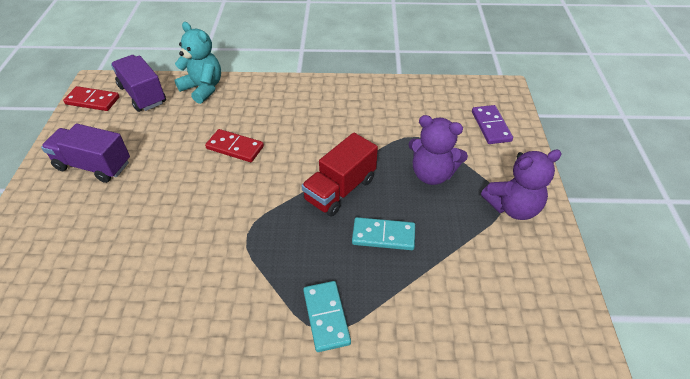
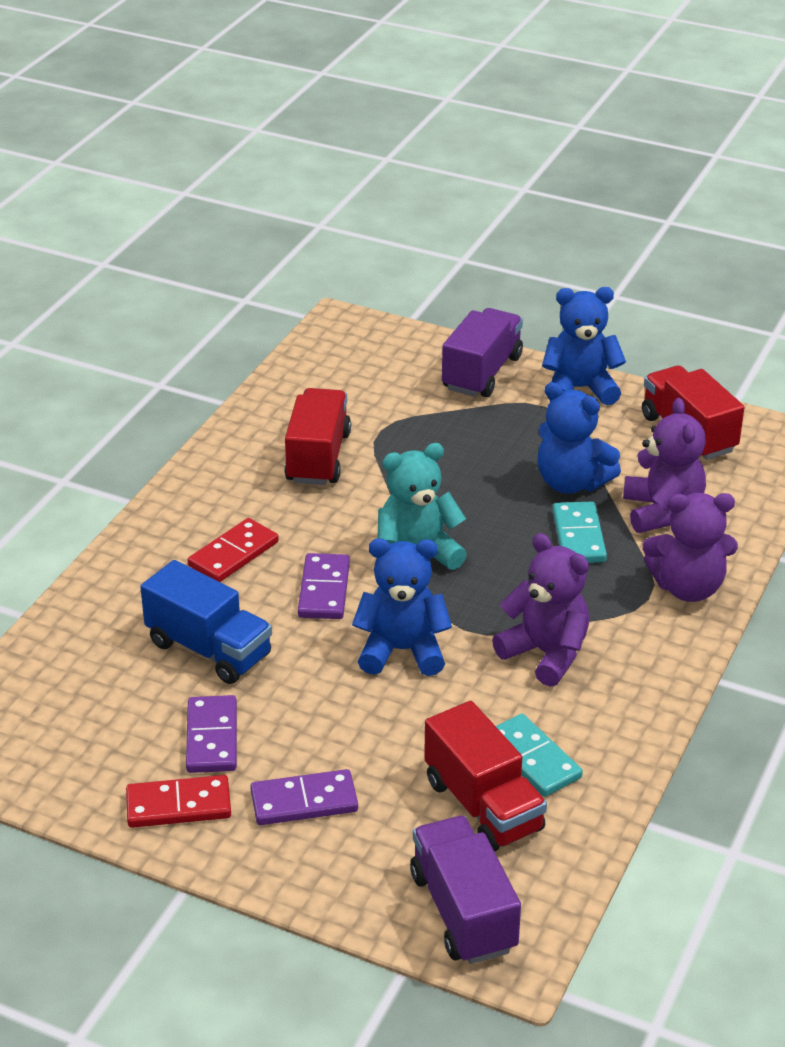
blue teddy bear: none = 0 -> [352,538,452,676] [538,382,621,494] [542,287,626,405] = 3
blue truck: none = 0 -> [140,560,272,684] = 1
purple domino: [472,105,513,144] = 1 -> [186,695,237,773] [250,769,358,825] [298,553,350,619] = 3
purple teddy bear: [409,115,468,185] [481,150,562,220] = 2 -> [492,533,590,687] [623,398,706,533] [643,493,738,602] = 3
red truck: [301,133,378,217] = 1 -> [284,388,351,485] [424,701,547,852] [642,365,745,460] = 3

